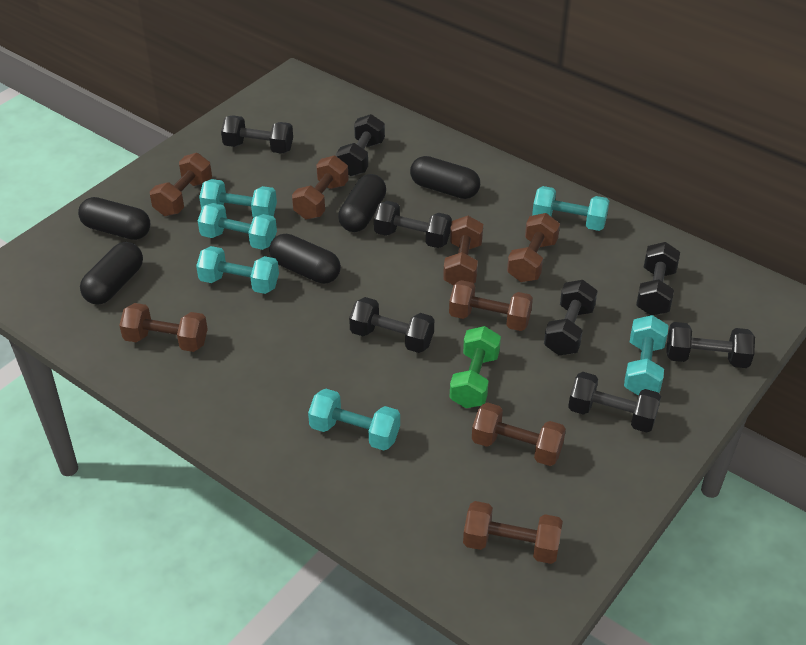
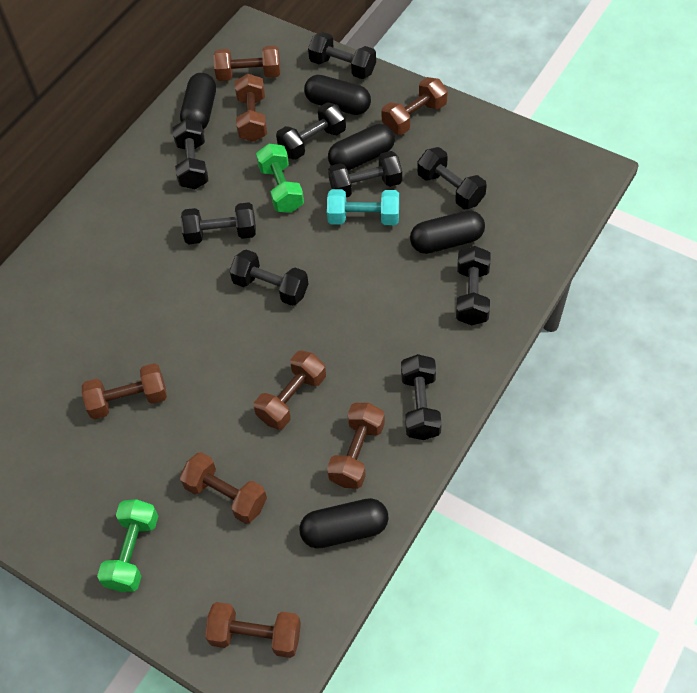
black dumbbell: [221,115,293,154] [337,114,385,176] [349,297,434,353] [374,201,452,248] [544,280,597,355] [568,372,661,433] [636,242,680,315] [666,322,755,368] = 8 -> [173,119,208,189] [181,202,256,244] [229,249,308,306] [276,102,346,160] [308,32,376,79] [328,151,402,197] [401,354,442,440] [417,147,487,209] [456,246,491,325] = 9
green dumbbell: [450,326,501,408] = 1 -> [97,499,158,592] [256,144,304,213] = 2
turquoise dumbbell: [196,246,279,294] [198,203,277,250] [199,179,277,218] [308,389,400,451] [532,186,609,231] [624,315,668,396] = 6 -> [327,189,399,225] = 1

